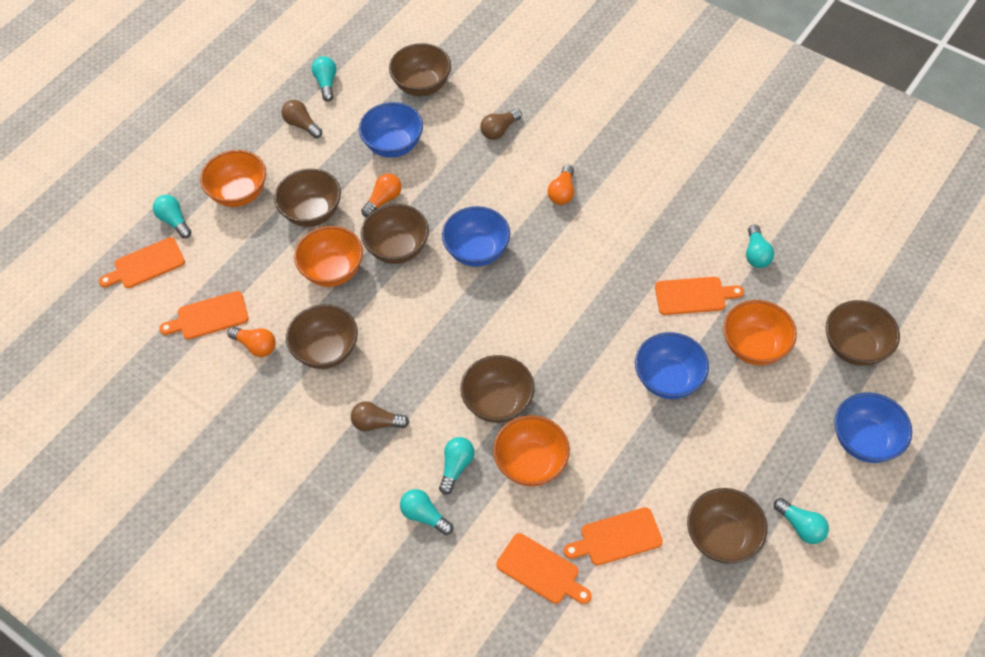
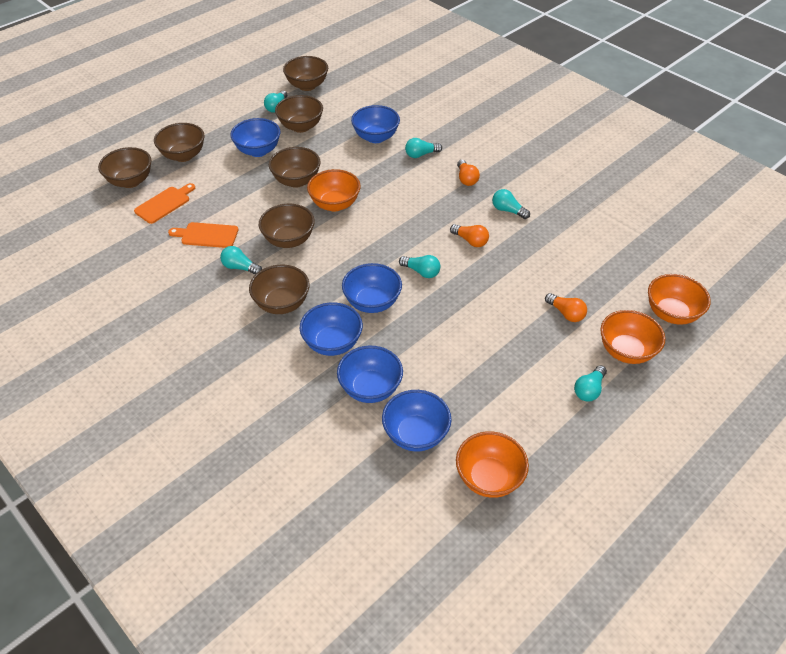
blue bowl: [359,102,423,158] [442,206,510,267] [635,332,709,399] [834,392,912,463] = 4 -> [230,118,280,157] [300,302,363,356] [337,346,403,403] [342,263,402,313] [351,105,400,143] [382,390,451,451] = 6
brown light bulb: [281,100,322,138] [351,401,409,431] [480,109,522,140] = 3 -> none = 0
orange cutting board: [99,237,185,288] [159,291,249,340] [496,533,592,604] [564,507,663,566] [655,277,744,315] = 5 -> [134,183,195,224] [168,222,238,248] = 2

